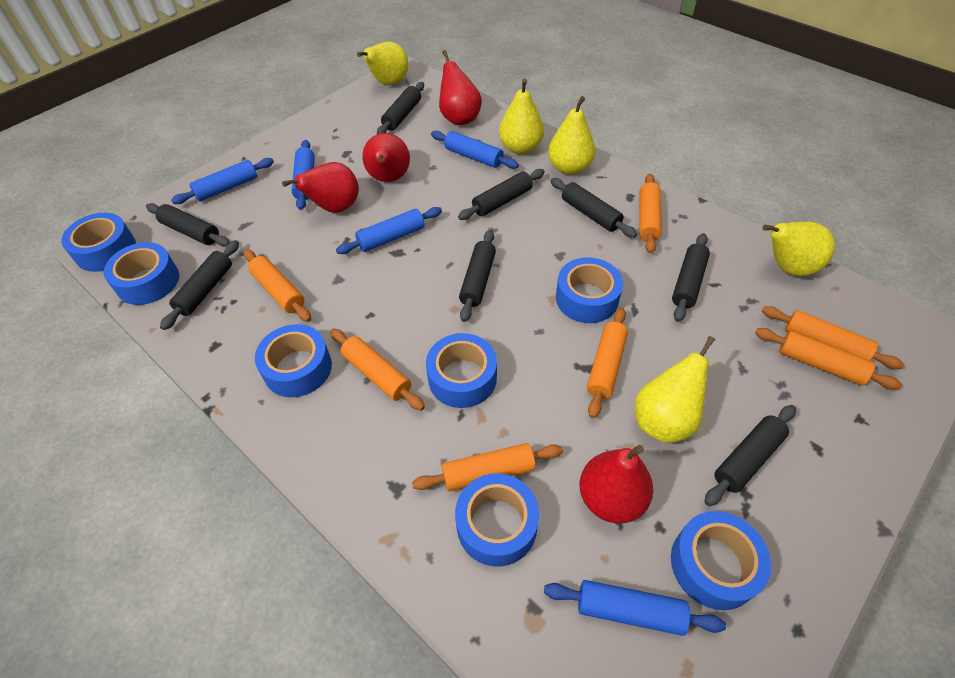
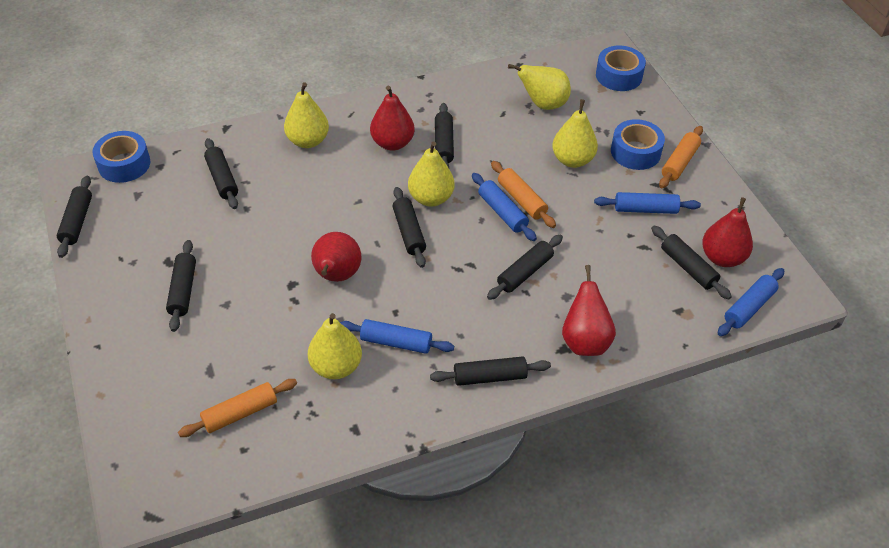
blue rolling pin: [171,158,274,204] [292,140,315,210] [336,207,442,254] [431,131,519,169] [544,580,726,636] = 5 -> [340,319,454,354] [472,173,537,241] [594,192,701,214] [718,268,784,336] = 4
blue tape: [61,213,136,272] [104,242,179,305] [255,324,332,397] [426,333,497,408] [455,473,539,567] [556,257,623,323] [671,511,771,610] = 7 -> [92,131,150,183] [596,45,646,91] [611,119,665,170] = 3
orange rolling pin: [244,250,311,322] [330,329,425,411] [412,443,563,491] [587,307,628,418] [639,174,662,253] [755,328,902,390] [762,306,905,369] = 7 -> [178,379,297,437] [491,161,556,228] [659,126,703,188] = 3

